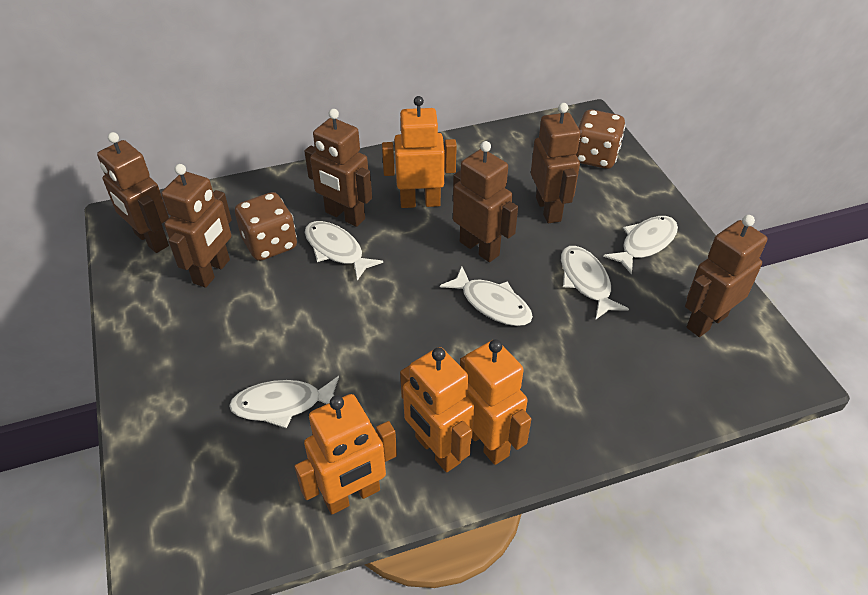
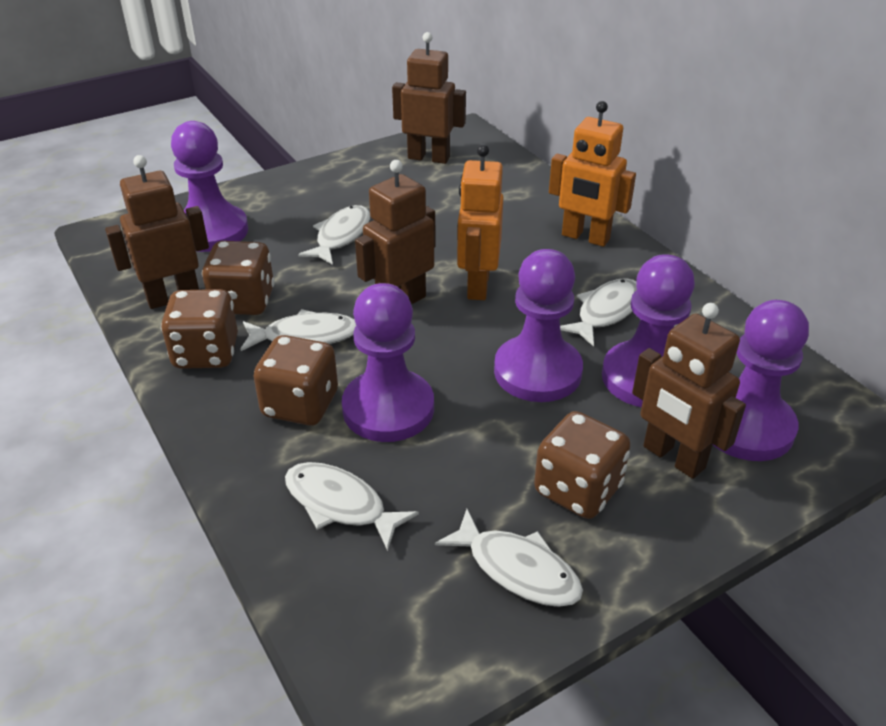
brown dice: [235,192,297,261] [576,110,626,169] = 2 -> [161,289,238,369] [202,241,275,315] [253,335,338,426] [534,411,631,519] = 4
brown robot: [97,132,169,253] [161,164,232,288] [304,109,372,227] [453,141,518,262] [531,103,580,223] [685,215,767,337] = 6 -> [105,155,209,309] [355,160,436,304] [392,32,466,164] [632,303,746,479] = 4
orange robot: [295,394,397,514] [382,96,457,208] [400,347,475,472] [460,339,531,465] = 4 -> [457,144,503,300] [549,101,636,247] = 2
purple pawn: none = 0 -> [171,121,248,252] [342,283,434,442] [494,249,583,402] [602,254,695,407] [713,300,809,461] = 5

